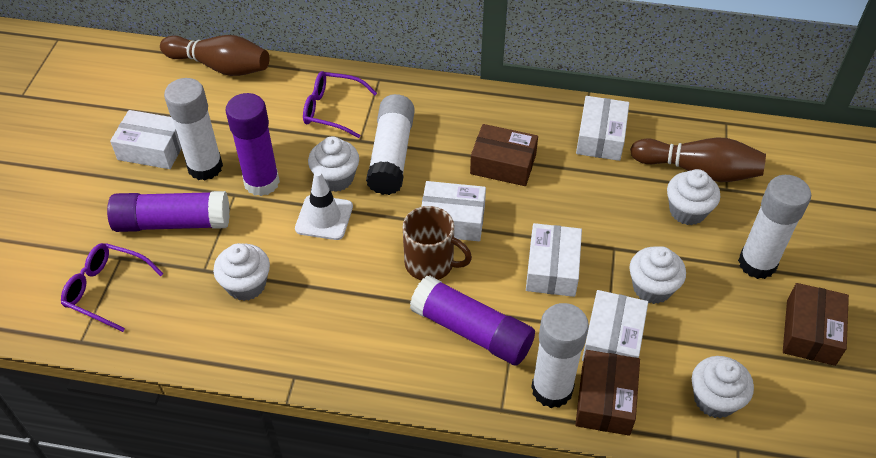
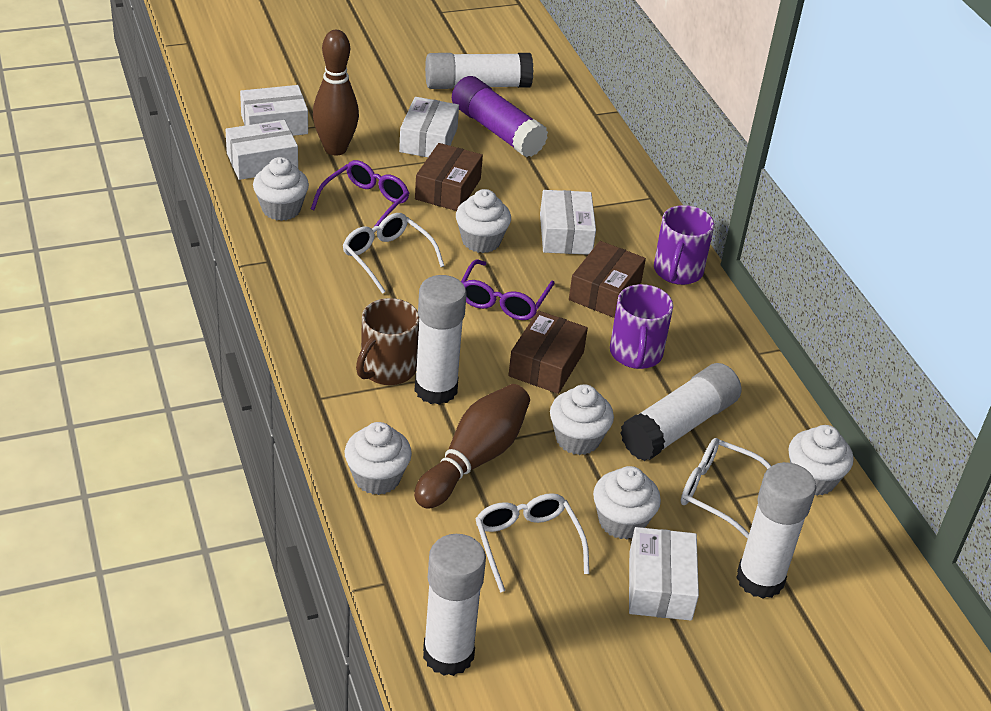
purple glue stick: [107,191,230,232] [226,93,280,196] [410,275,535,366] = 3 -> [452,76,548,157] = 1
purple mug: none = 0 -> [610,284,673,369] [654,205,714,285] = 2
white cupcake: [213,243,270,301] [308,137,359,192] [629,246,686,304] [667,169,720,225] [692,356,754,418] = 5 -> [253,157,309,221] [345,422,412,495] [456,189,511,253] [550,384,614,455] [593,466,661,539] [788,425,853,496] = 6
white glasses: none = 0 -> [343,213,444,294] [475,493,589,592] [681,438,771,539] = 3
white glue stick: [164,78,223,180] [366,94,415,195] [531,303,589,408] [738,175,811,279] = 4 -> [415,275,467,405] [423,534,486,676] [425,53,533,89] [621,363,741,461] [736,462,816,599] = 5
white traffic cone: [295,171,353,240] = 1 -> none = 0

